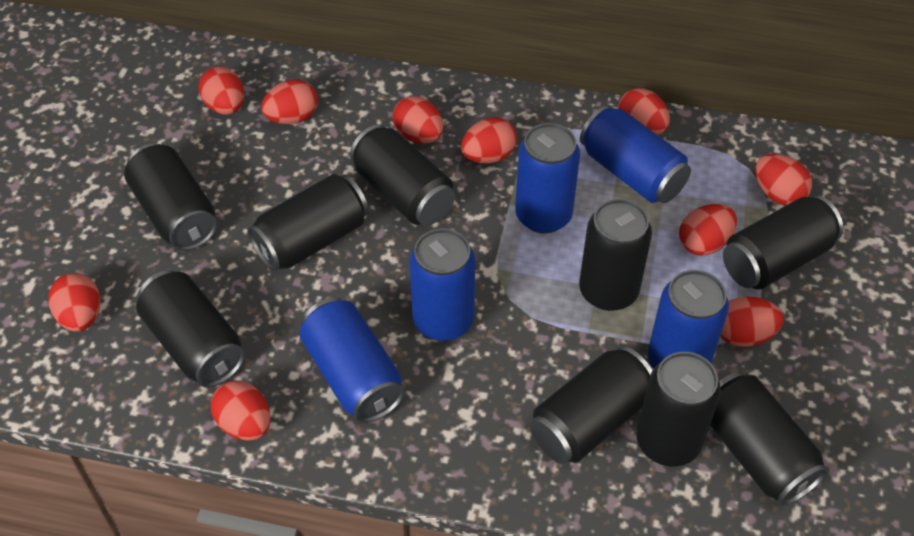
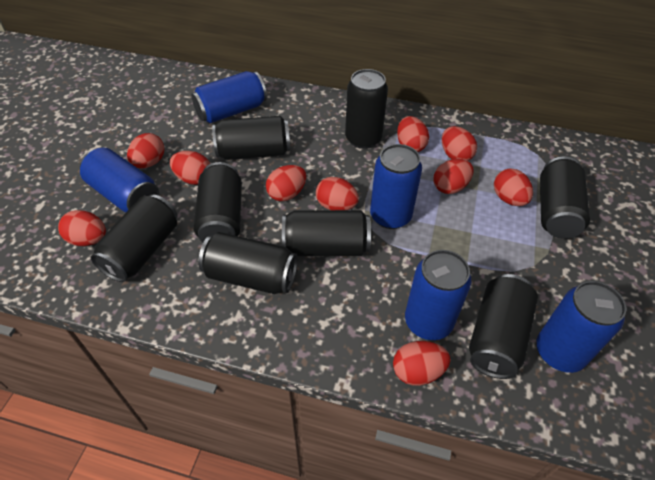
black can: [124,143,217,251] [136,270,245,387] [248,174,368,272] [350,125,455,226] [530,346,653,464] [579,199,652,311] [636,352,721,466] [710,372,828,506] [723,195,843,289] = 9 -> [90,194,177,282] [194,162,242,242] [198,232,298,294] [212,116,290,160] [282,210,371,256] [345,69,388,149] [469,274,538,379] [540,157,590,239] = 8

